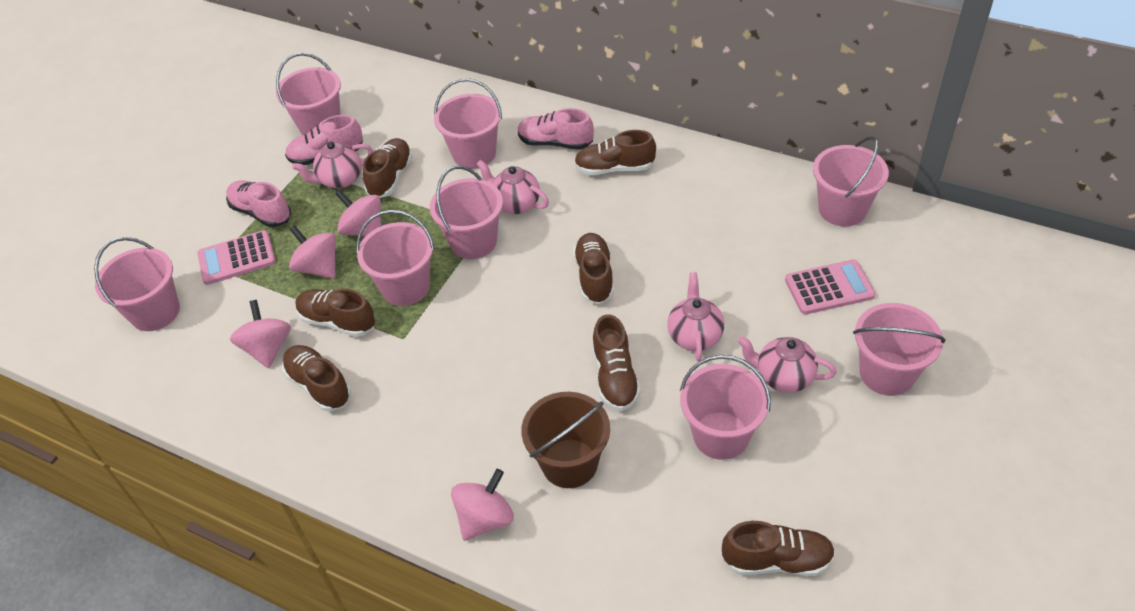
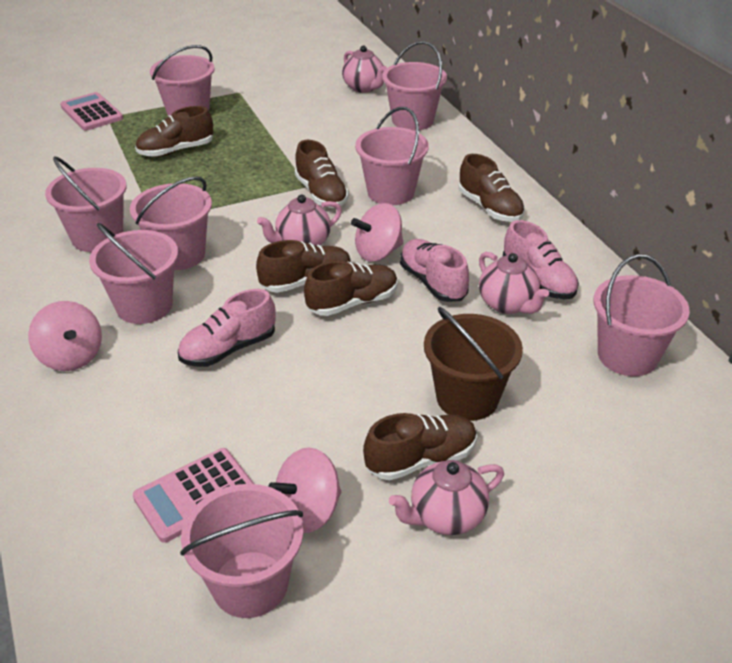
brown shoe: [282,345,351,412] [296,289,375,337] [363,138,413,198] [573,233,614,304] [574,130,656,175] [592,314,641,411] [722,521,835,576] = 7 -> [135,106,213,157] [256,240,351,293] [295,140,349,208] [304,261,398,316] [363,413,477,480] [459,154,525,222] = 6
pink spinning top: [230,300,291,368] [289,225,336,279] [335,190,381,237] [451,469,514,541] = 4 -> [28,301,102,371] [268,447,341,533] [351,203,404,262] = 3

